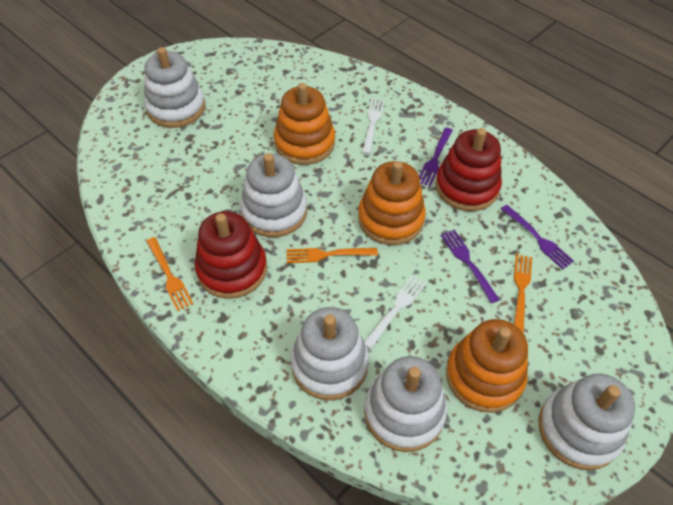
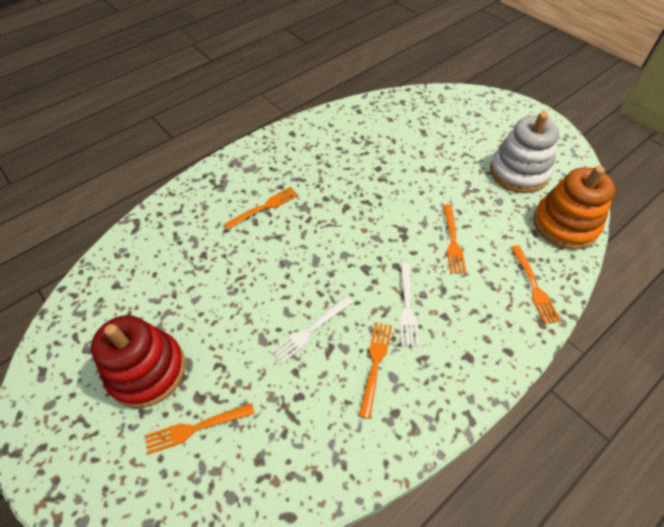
orange fork: [146,237,193,311] [286,248,378,263] [514,254,532,334] = 3 -> [145,403,255,455] [224,187,298,230] [359,322,392,419] [443,204,466,274] [511,245,561,324] = 5
orange stacking toy: [274,83,335,165] [358,161,426,245] [446,319,528,413] = 3 -> [533,166,615,250] = 1
purple fork: [419,127,453,187] [441,229,500,303] [501,205,574,269] = 3 -> none = 0
red stacking toy: [195,211,267,299] [435,128,502,211] = 2 -> [91,315,185,408] = 1
white stacking toy: [144,47,205,128] [240,153,307,237] [291,307,369,400] [364,356,447,452] [538,374,635,470] = 5 -> [490,112,559,193] = 1

